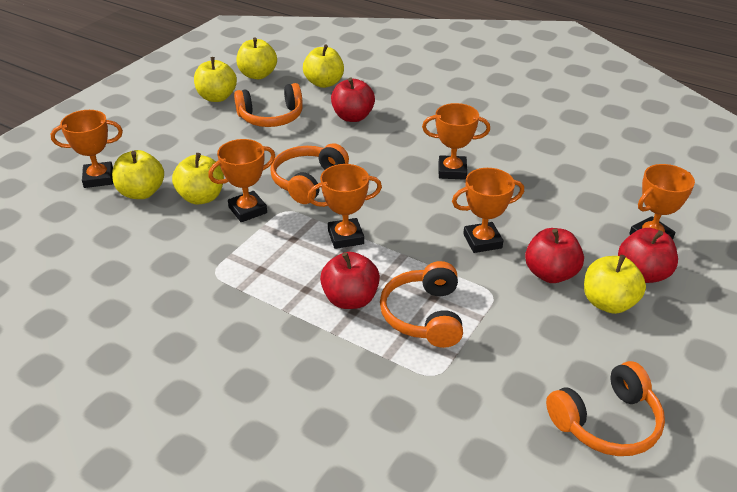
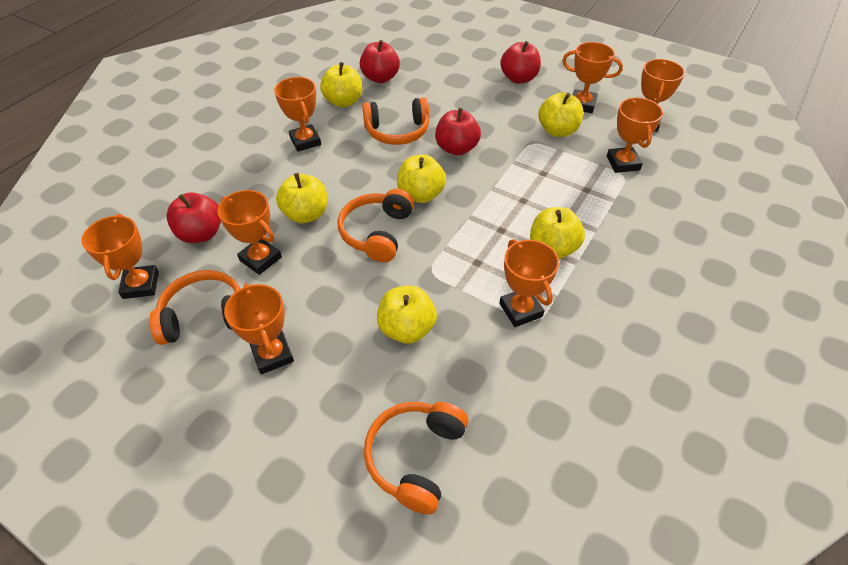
orange trophy: [51,110,123,188] [208,139,275,222] [307,164,382,249] [422,103,490,180] [452,168,524,253] [629,164,695,239] = 6 -> [81,214,159,299] [217,190,282,275] [224,283,294,374] [274,77,321,152] [499,239,559,327] [562,42,623,113] [607,97,663,173] [641,59,685,132] = 8

